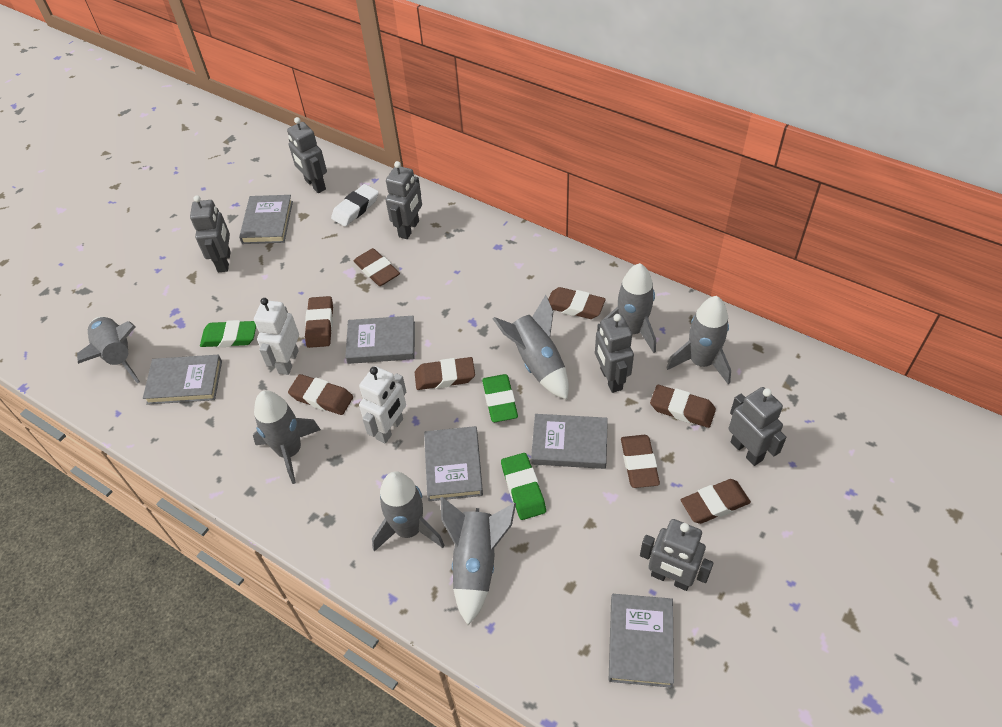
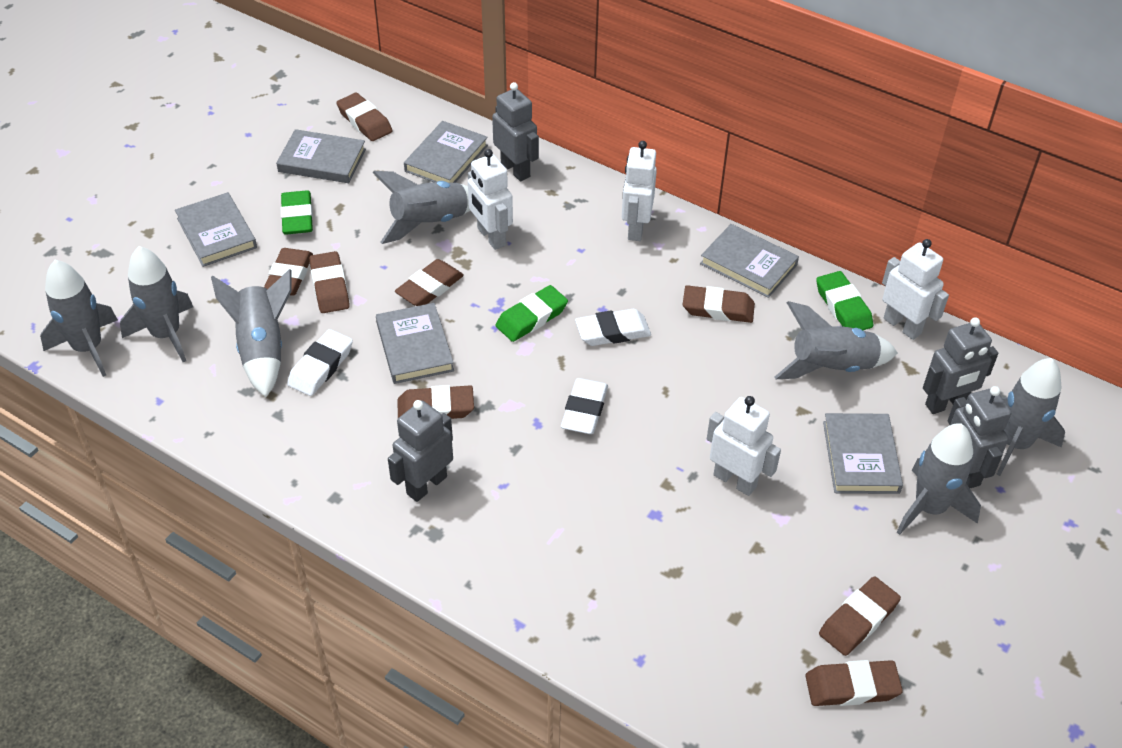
grey robot: [190,195,231,272] [287,117,327,193] [386,161,422,239] [595,314,634,393] [640,519,714,591] [729,387,786,466] = 6 -> [388,400,453,502] [492,82,539,181] [923,318,998,414] [947,386,1011,488] = 4
white eraser: [331,184,379,227] = 1 -> [287,329,353,396] [561,378,608,434] [575,309,651,346] = 3
white robot: [254,298,299,375] [359,366,406,443] = 2 -> [468,149,513,250] [622,141,657,241] [707,396,781,496] [882,239,949,340] = 4

